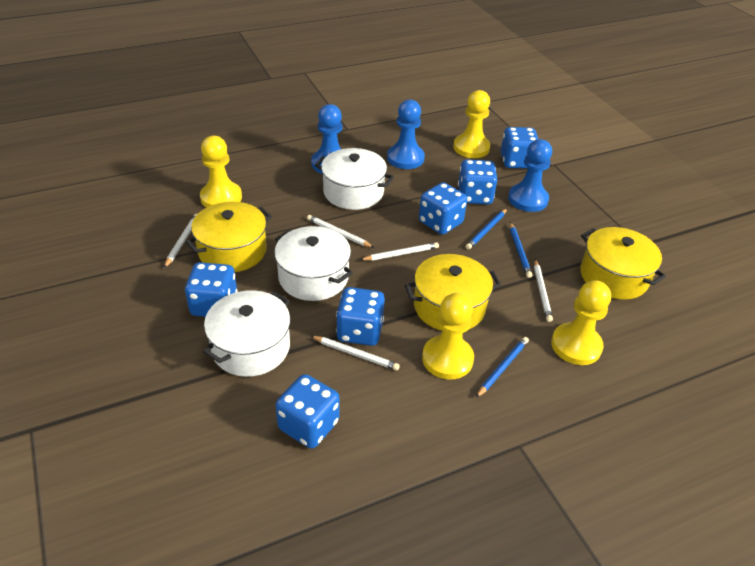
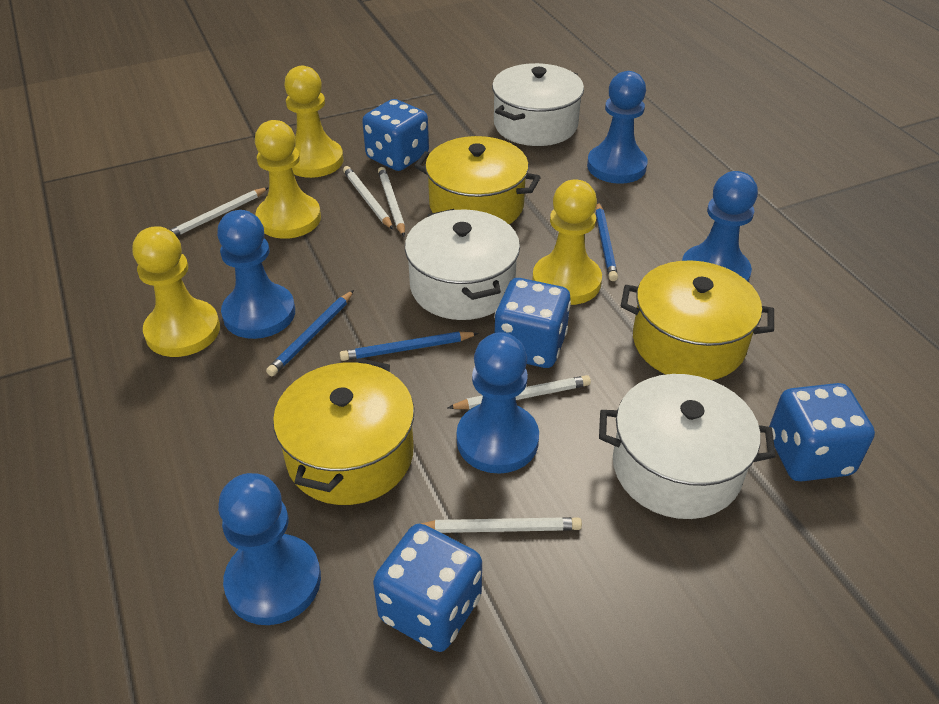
blue dice: [185,262,237,317] [276,374,340,449] [336,287,385,346] [419,182,467,235] [458,159,497,204] [501,127,538,169] = 6 -> [362,99,429,171] [373,524,482,652] [494,278,571,368] [769,383,875,482] = 4
blue pawn: [311,104,343,174] [387,99,425,169] [508,139,552,212] = 3 -> [217,210,295,339] [218,473,321,625] [457,332,539,474] [587,71,647,184] [682,171,758,282] = 5

